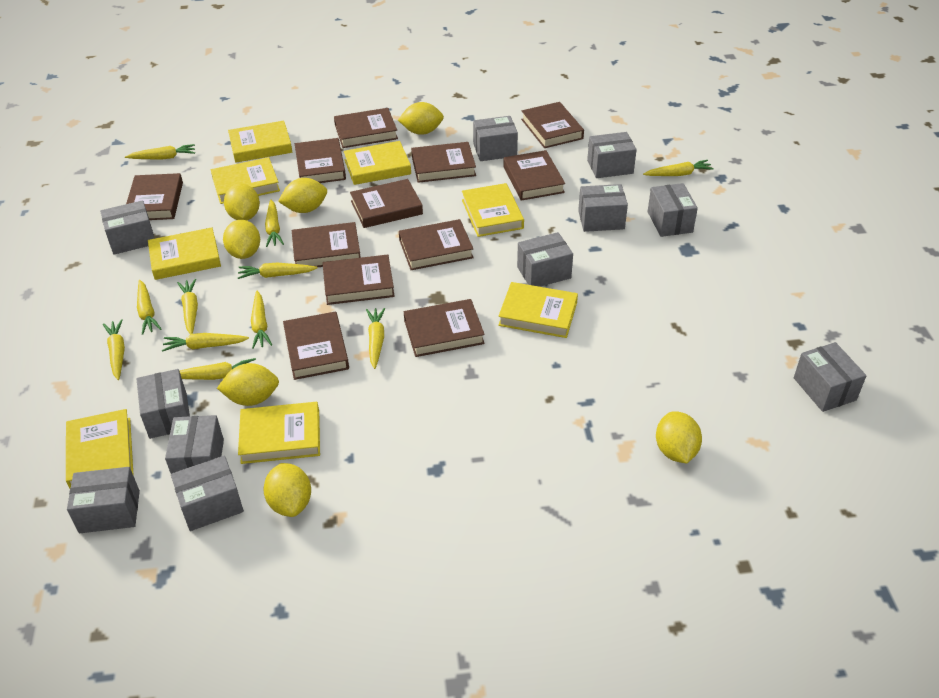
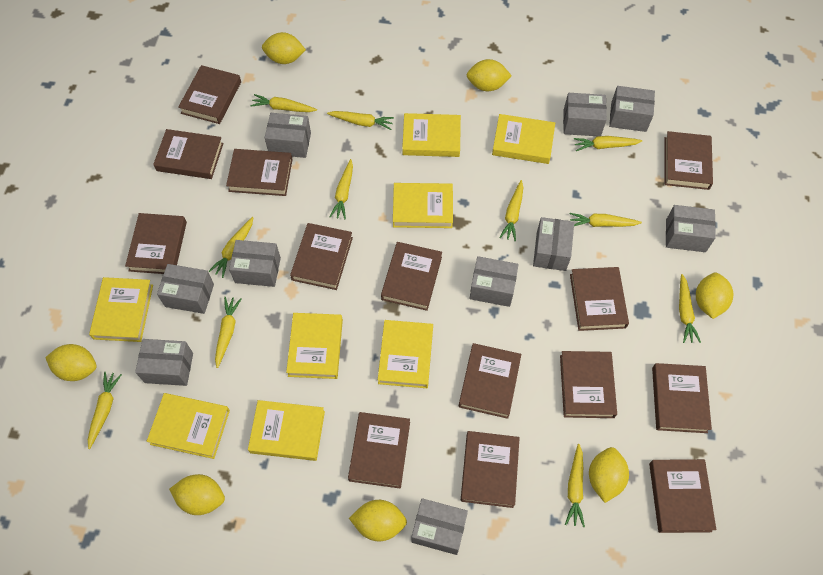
brown book: [126,173,183,220] [283,311,349,380] [292,222,361,267] [295,138,346,183] [322,255,395,305] [334,108,398,148] [350,179,423,228] [399,219,474,270] [404,299,485,357] [411,142,476,183] [503,150,565,201] [521,102,584,148] = 12 -> [125,213,187,274] [153,129,223,179] [178,65,241,124] [226,149,293,196] [290,223,353,290] [348,412,410,488] [381,242,442,311] [459,343,521,419] [461,431,520,508] [560,351,617,418] [570,267,629,331] [649,459,716,533] [652,363,712,433] [665,131,713,190] = 14
grey box: [67,467,140,533] [100,200,155,255] [137,369,190,439] [165,415,224,474] [171,456,244,531] [473,116,518,161] [517,232,573,287] [578,184,628,232] [587,132,637,178] [648,183,698,237] [794,342,866,412] = 11 -> [135,339,193,386] [157,264,214,314] [229,240,281,287] [265,113,311,158] [412,498,468,555] [469,256,519,307] [533,217,574,271] [563,93,607,136] [609,86,655,132] [666,205,716,252] = 10

